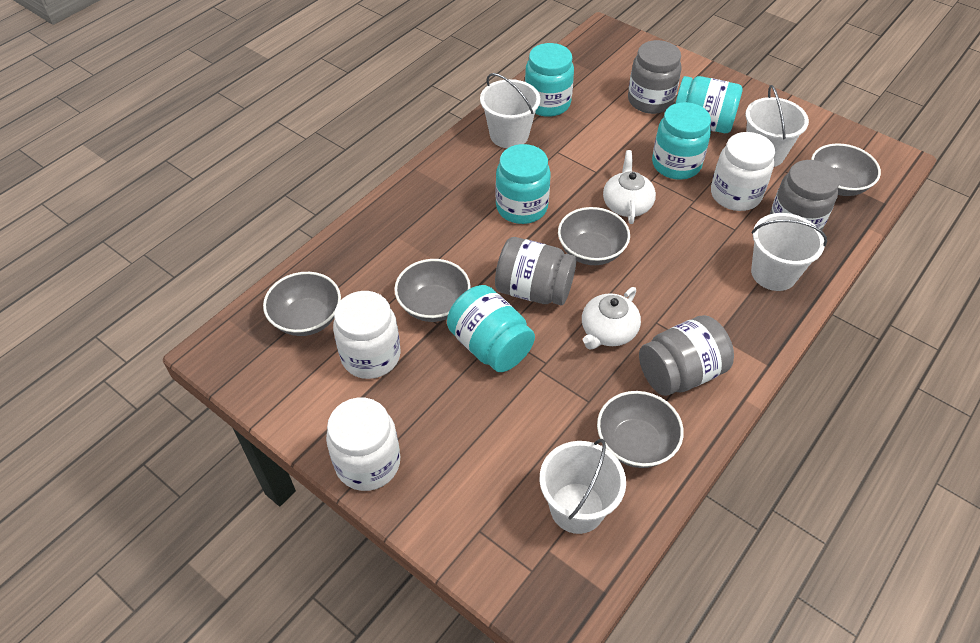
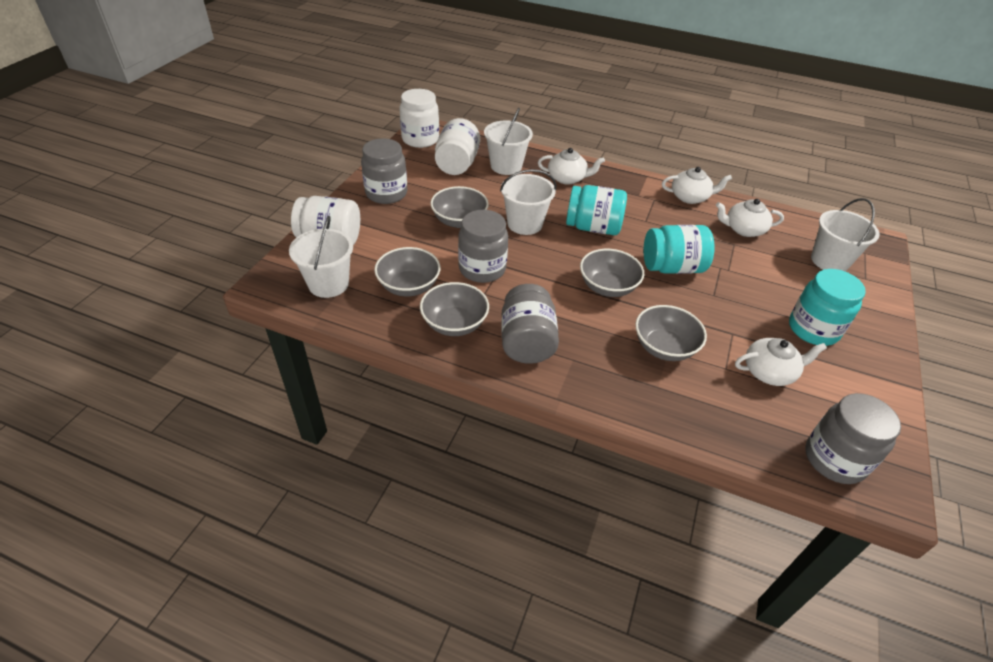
turquoise jar: [447,285,535,372] [496,144,551,224] [525,43,574,117] [652,102,711,180] [675,76,743,133] = 5 -> [566,185,627,235] [644,225,715,274] [789,269,866,346] = 3
white teapot: [582,287,641,350] [603,150,656,224] = 2 -> [538,148,605,184] [662,167,732,204] [716,199,784,237] [735,338,827,386] = 4

